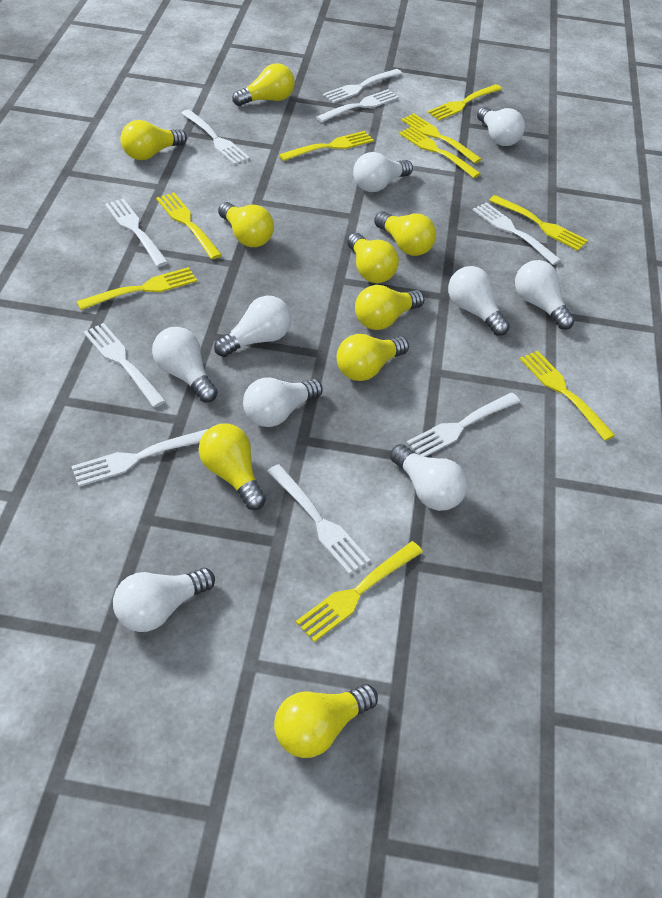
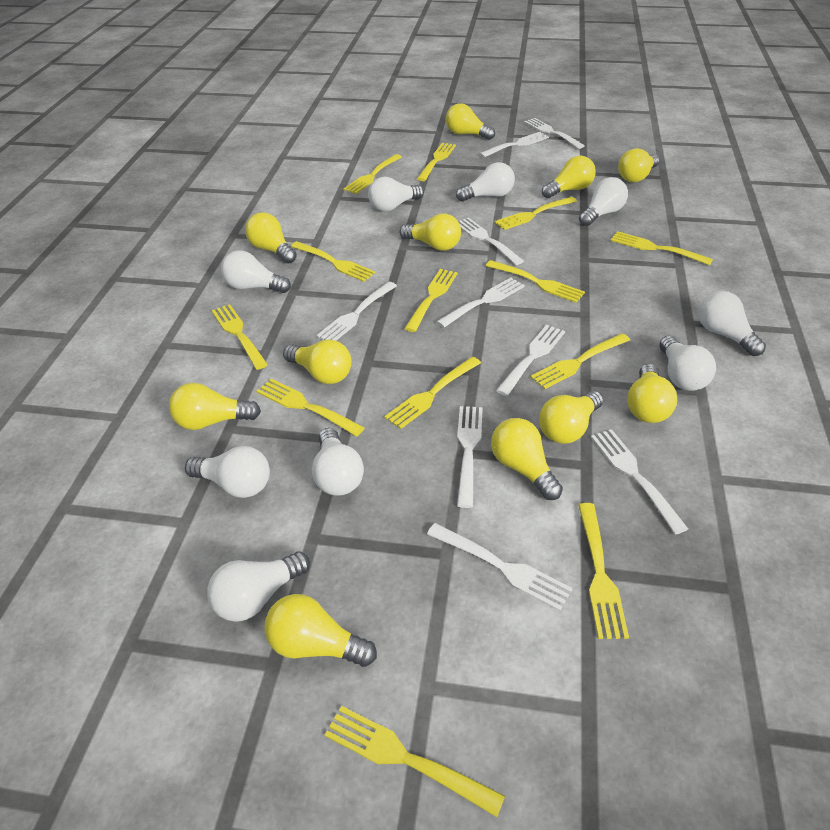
yellow fork: [76,267,197,310] [156,192,222,259] [279,131,374,161] [296,541,423,642] [399,127,481,178] [401,113,482,163] [427,84,502,121] [489,195,588,251] [520,351,615,441] = 9 -> [211,304,268,370] [256,379,365,436] [291,241,375,282] [325,706,505,817] [343,154,402,194] [384,357,481,429] [404,269,458,332] [417,143,456,181] [486,260,585,303] [494,197,577,230] [530,333,630,389] [578,503,629,639] [611,231,713,265] = 13
yellow light bulb: [120,120,187,160] [199,423,266,510] [218,202,274,247] [232,63,295,106] [274,684,378,758] [337,334,409,381] [347,233,399,283] [355,285,424,330] [374,211,436,256] = 9 -> [169,383,261,430] [245,212,297,263] [265,594,377,667] [283,340,351,384] [399,213,461,251] [446,103,495,140] [491,418,563,500] [539,390,603,444] [542,156,596,198] [618,148,659,182] [627,364,677,423] = 11

